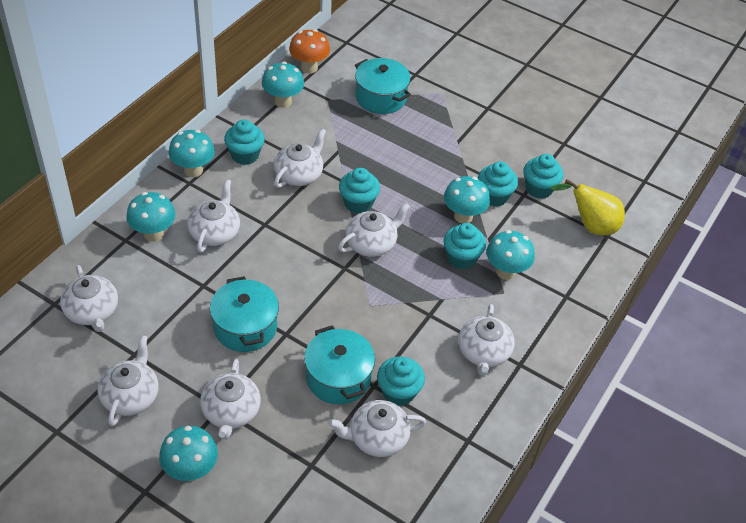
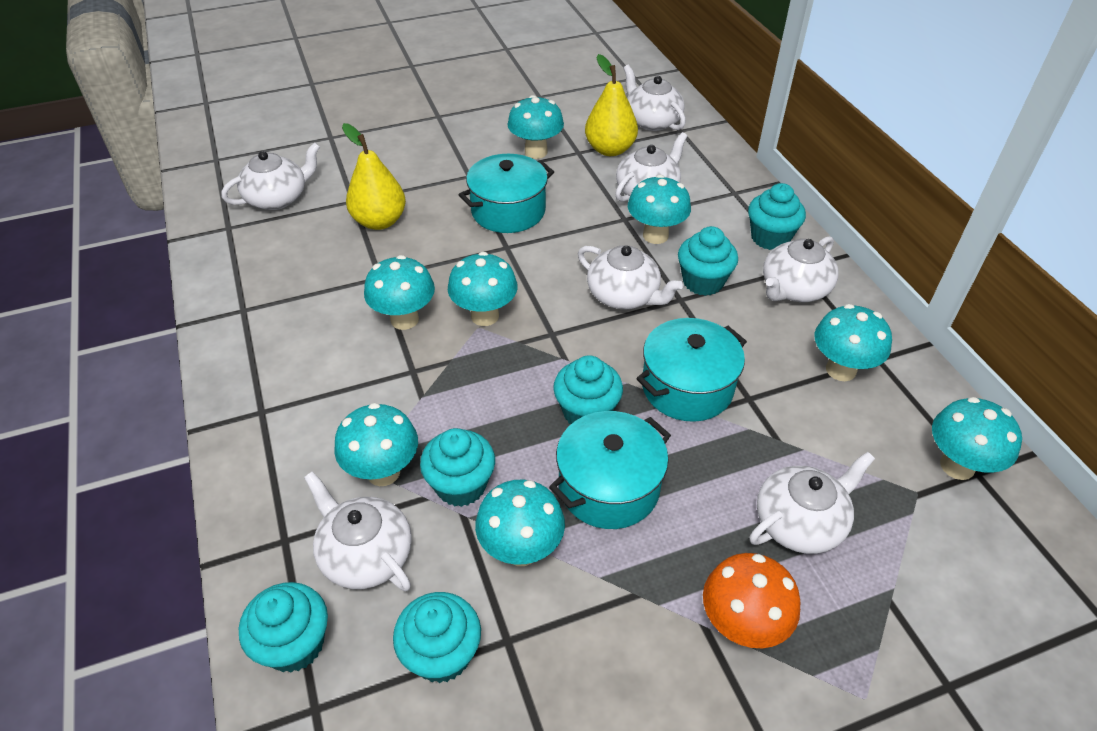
turquoise mushroom: [126,192,176,242] [159,426,218,482] [168,130,215,177] [262,62,304,108] [444,176,490,224] [486,230,535,280] = 6 -> [334,403,418,486] [364,255,435,330] [448,252,518,326] [475,480,565,566] [507,95,564,159] [628,175,691,244] [814,304,892,381] [932,397,1022,480] = 8
white teapot: [60,265,118,332] [97,335,159,427] [187,179,240,253] [200,359,261,440] [274,129,326,188] [328,400,426,457] [338,203,410,257] [459,304,515,376] = 8 -> [221,143,320,210] [304,471,412,591] [578,245,683,309] [615,132,687,202] [623,65,686,131] [749,452,875,554] [763,236,839,302] = 7
yellow pear: [550,179,625,236] = 1 -> [342,123,406,230] [585,54,638,156] = 2

